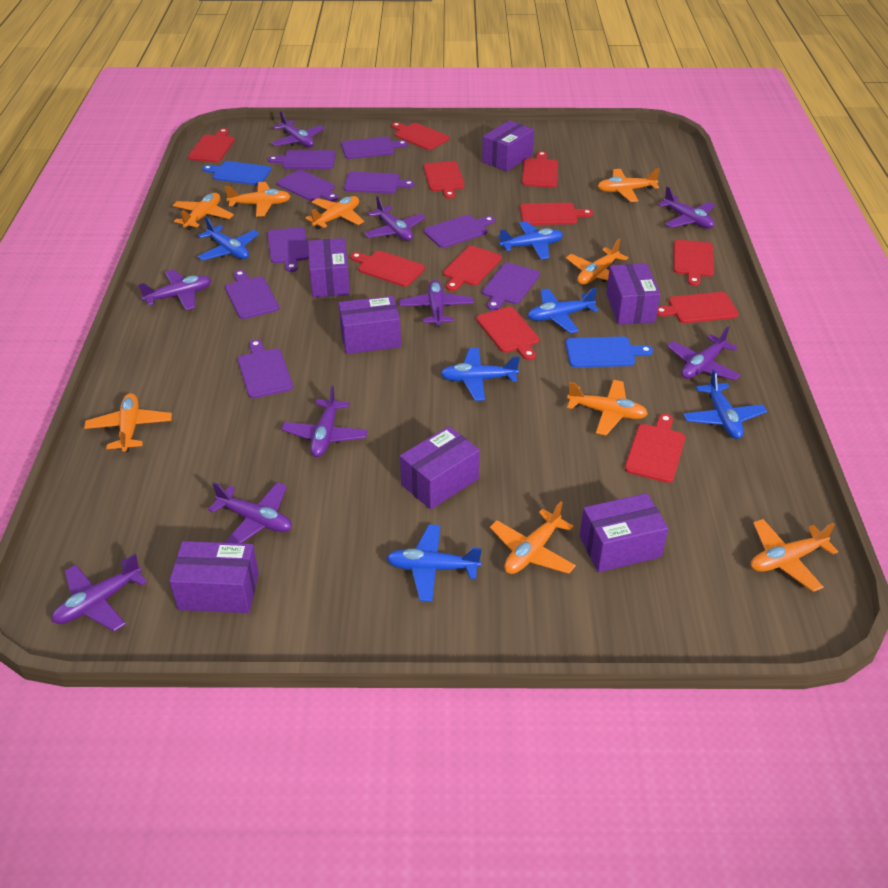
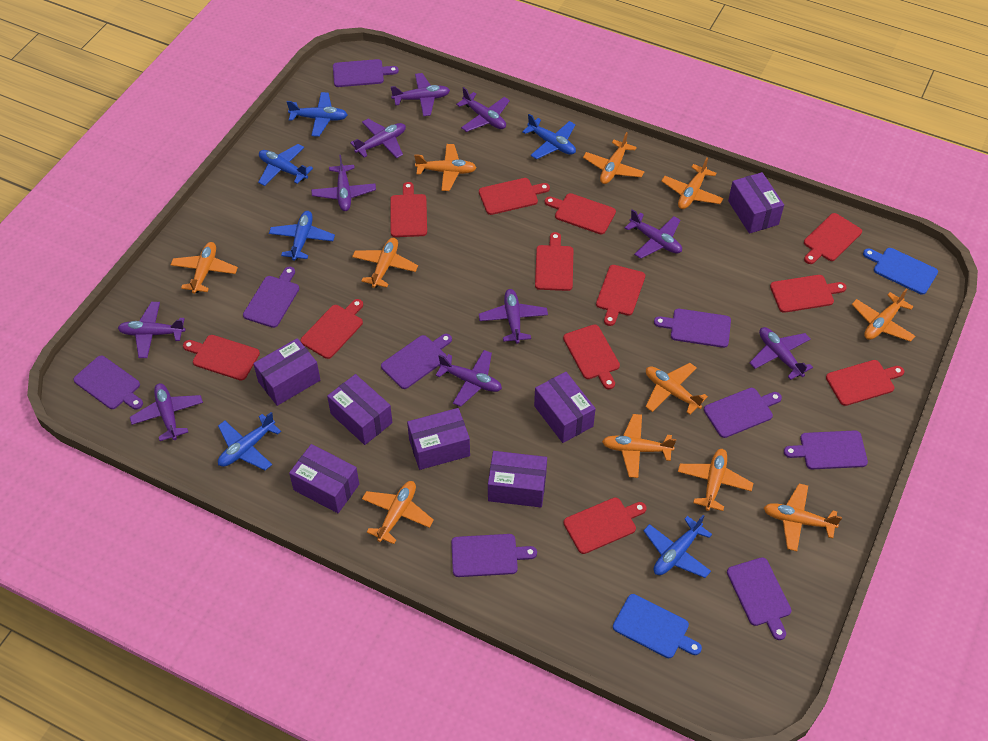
orange plane: [84,393,172,452] [172,193,234,230] [225,182,291,217] [305,196,364,229] [490,501,576,574] [566,238,628,285] [567,380,648,435] [598,168,660,202] [751,519,838,592] = 9 -> [171,242,238,294] [352,238,418,288] [362,481,434,544] [414,144,477,191] [583,132,645,184] [602,414,676,478] [645,363,708,415] [661,157,724,209] [678,449,753,511] [764,483,842,551] [852,289,915,342] = 11
purple plane: [51,554,147,632] [138,270,211,310] [208,482,292,543] [271,111,325,147] [282,386,368,457] [364,196,426,241] [399,280,474,327] [658,186,715,229] [667,326,741,380] = 9 -> [118,302,186,358] [130,383,203,441] [311,155,376,211] [350,119,406,159] [391,73,450,116] [435,350,502,407] [456,87,510,132] [479,289,548,344] [625,209,682,259] [750,327,813,380] = 10
red cutting board: [188,128,235,162] [350,251,425,287] [391,122,449,150] [424,161,465,199] [443,246,502,291] [476,307,539,360] [520,203,593,225] [522,151,558,187] [625,414,685,483] [657,292,739,323] [674,240,714,286] = 11 -> [183,335,260,381] [300,299,363,359] [390,182,427,237] [479,178,550,215] [535,232,573,291] [544,193,616,234] [563,324,620,389] [564,497,647,554] [596,265,645,326] [770,275,847,313] [804,213,862,264] [826,360,904,406] = 12

